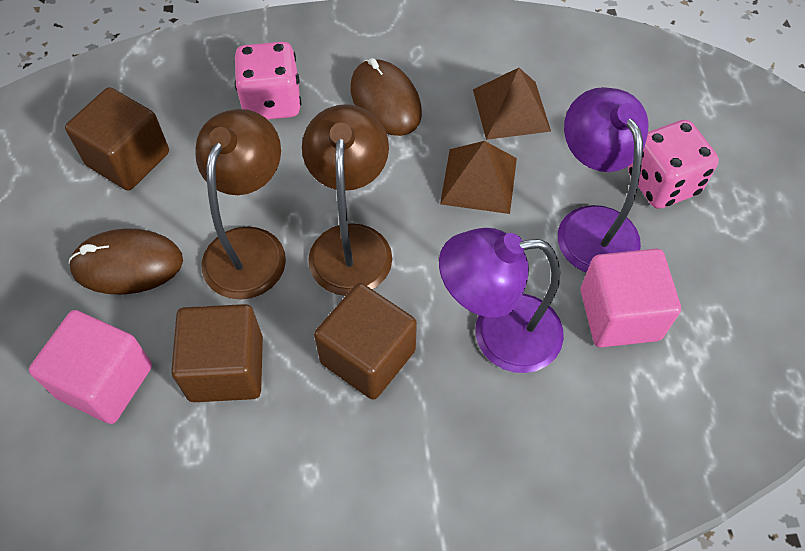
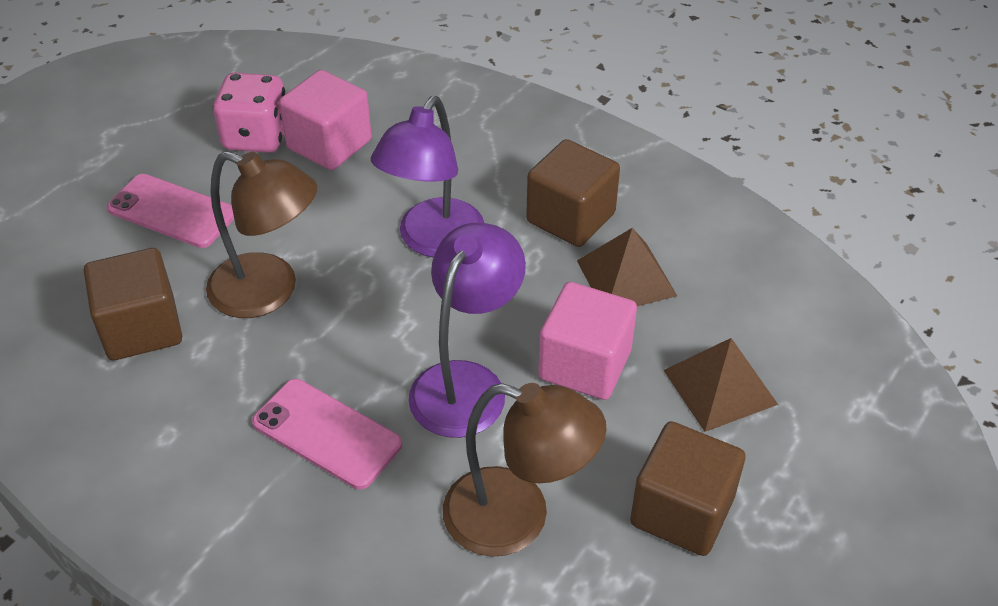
brown mouse: [68,228,183,294] [351,58,422,136] = 2 -> none = 0
pink dice: [235,42,301,120] [628,120,719,209] = 2 -> [213,72,285,153] = 1
pink phone: none = 0 -> [107,174,234,248] [252,379,402,489] = 2

